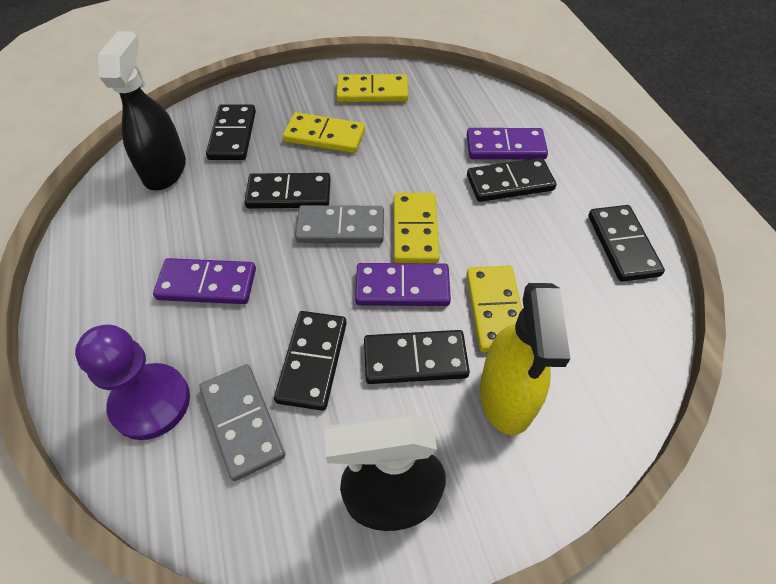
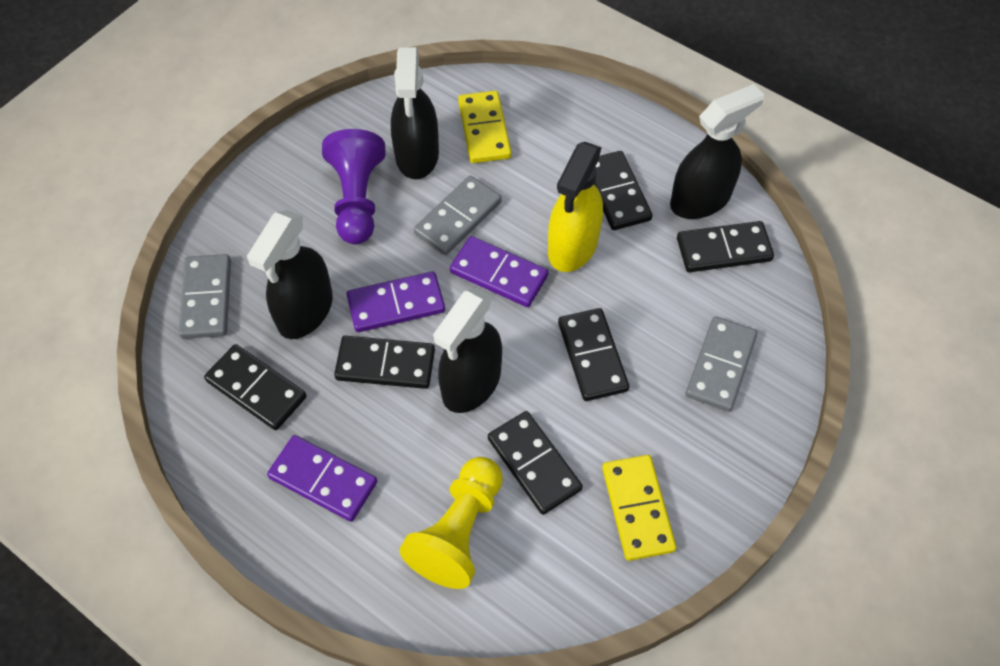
black spray bottle: [98,31,186,190] [324,414,446,531] = 2 -> [247,210,333,339] [391,47,439,179] [433,287,502,413] [670,84,764,219] = 4
grey domino: [199,364,285,481] [295,205,384,243] = 2 -> [179,254,231,339] [414,176,502,255] [686,316,757,412] = 3
yellow domino: [283,112,365,153] [337,74,408,102] [394,193,439,264] [467,266,522,352] = 4 -> [458,91,511,163] [602,455,676,561] = 2
yellow pawn: none = 0 -> [400,457,503,589] = 1

